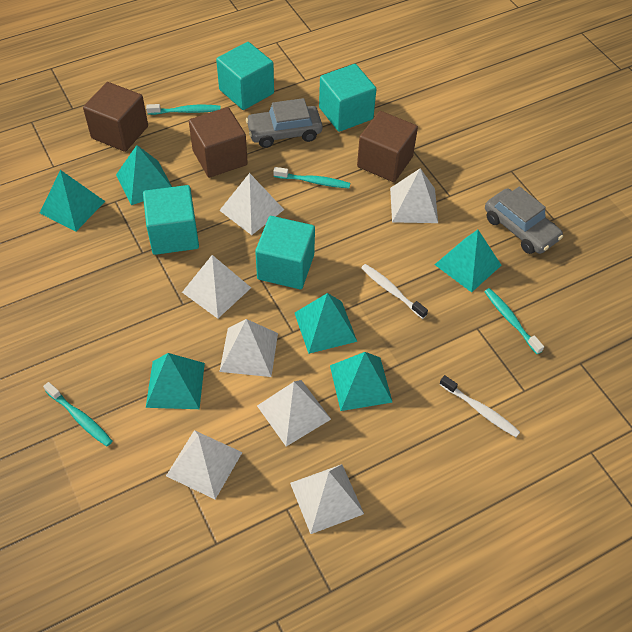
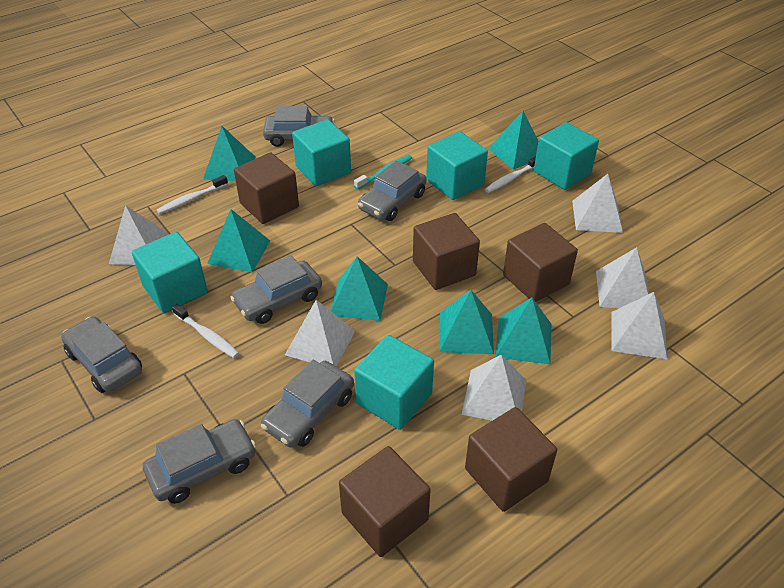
brown cube: [83,82,148,152] [189,107,248,178] [357,111,418,182] = 3 -> [234,152,299,224] [339,446,431,557] [413,213,480,290] [465,407,557,512] [503,223,578,302] = 5
grey car: [246,98,323,148] [485,186,563,254] = 2 -> [61,316,142,393] [143,419,256,504] [230,255,322,324] [261,360,354,448] [263,106,335,147] [358,161,427,221] = 6
turquoise cube: [143,185,199,255] [216,42,274,110] [255,216,315,289] [319,64,376,132] = 4 -> [132,232,208,313] [292,119,351,186] [354,335,434,430] [426,131,488,200] [534,122,599,190] = 5
turquoise toothbrush: [43,382,112,447] [146,104,221,115] [273,167,350,188] [484,288,544,354] = 4 -> [354,155,412,189] = 1
white pyramid: [166,430,242,499] [182,255,251,319] [219,173,284,235] [219,319,278,377] [257,380,331,446] [290,464,364,534] [390,168,438,223] = 7 -> [109,205,169,265] [285,300,355,367] [462,355,526,421] [572,174,623,233] [596,247,649,308] [611,292,667,359] = 6
white toothbrush: [361,264,428,319] [439,375,520,437] = 2 -> [157,175,228,214] [172,304,239,358] [485,156,536,193] = 3

